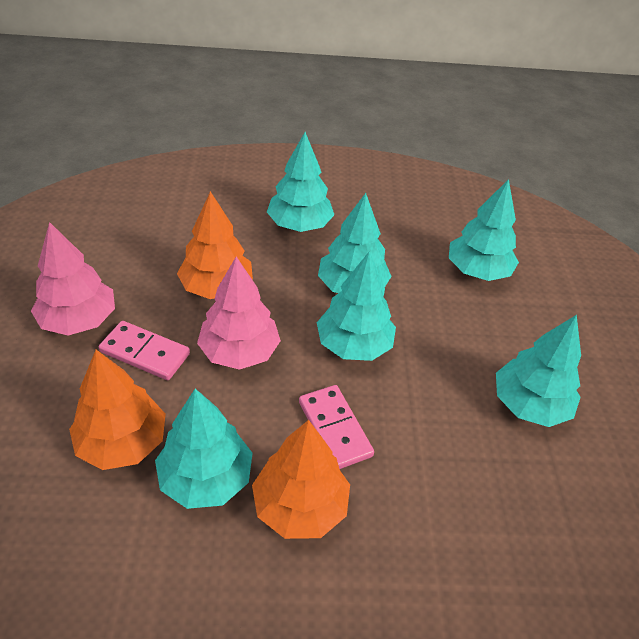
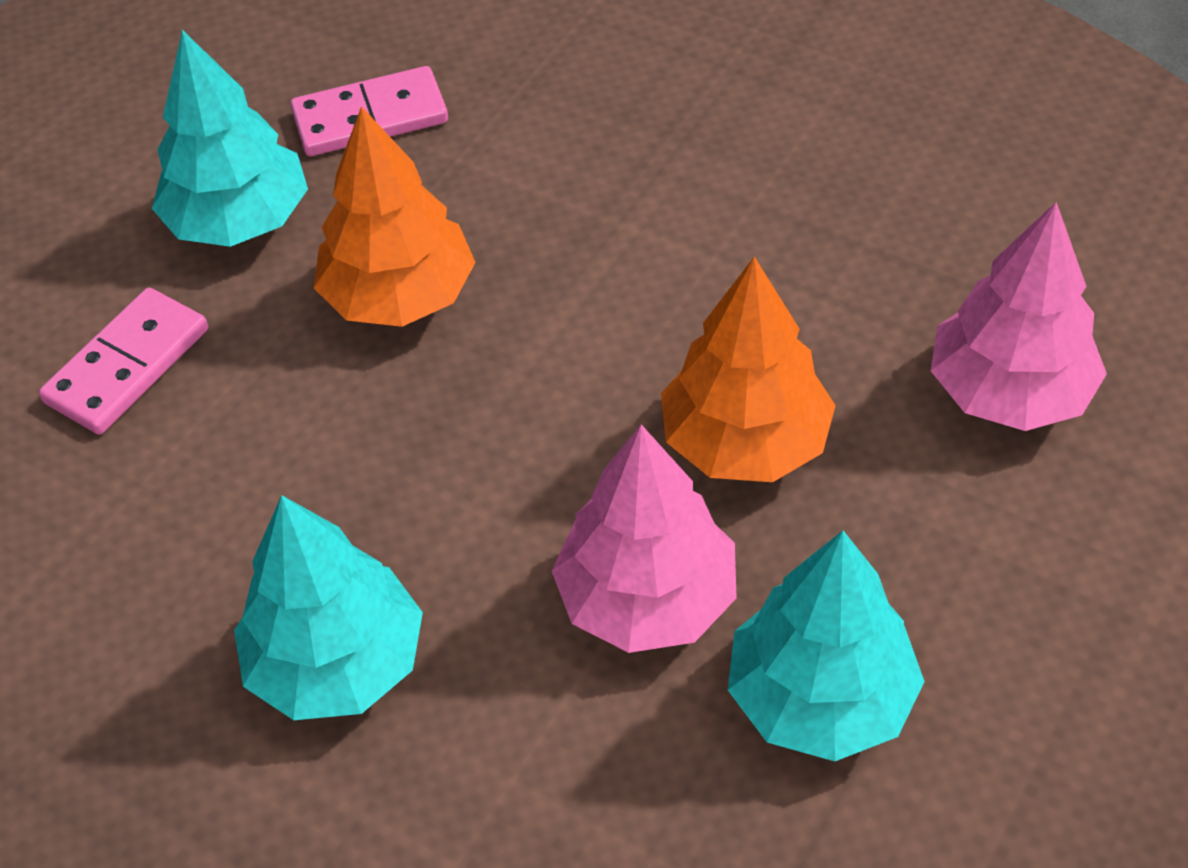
orange tree: [69,350,166,470] [177,191,253,299] [252,420,350,539] = 3 -> [314,106,476,327] [661,257,836,482] = 2
turquoise tree: [155,388,253,509] [267,132,334,232] [317,251,396,361] [318,193,392,293] [449,179,519,281] [496,315,581,427] = 6 -> [152,30,308,247] [234,495,423,720] [728,531,925,761] = 3

